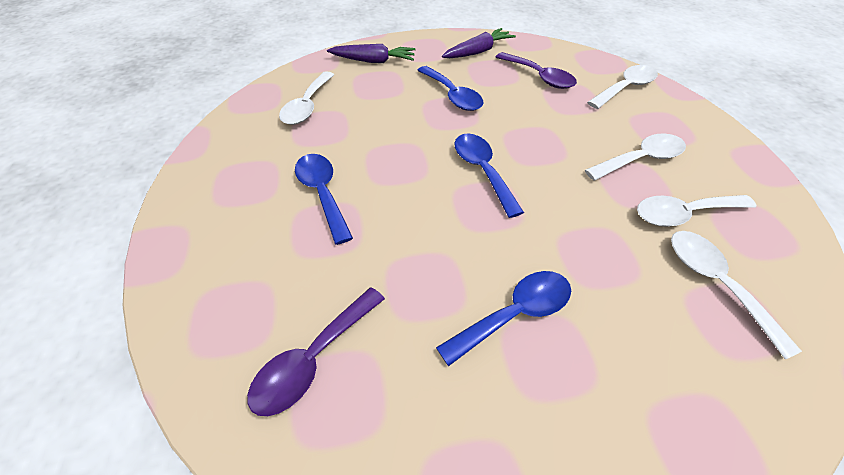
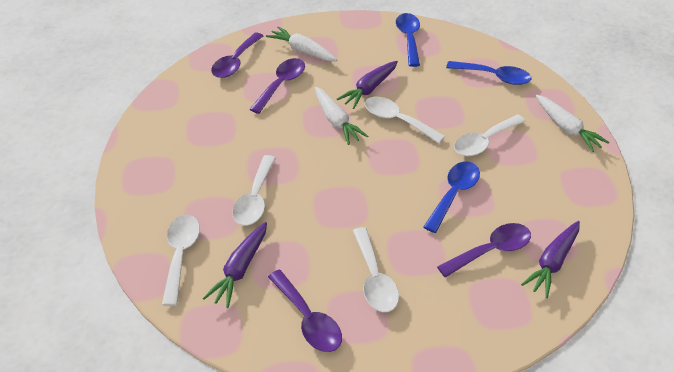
blue spoon: [295,154,353,245] [417,66,484,111] [436,271,571,366] [454,133,524,218] = 4 -> [396,13,420,67] [424,161,480,233] [446,61,531,85] = 3
purple carrot: [327,44,416,63] [442,28,516,58] = 2 -> [203,222,267,308] [337,61,398,109] [521,221,580,298] = 3
purple spoon: [247,287,385,416] [496,52,577,89] = 2 -> [211,33,263,78] [249,58,305,114] [268,270,342,352] [437,223,531,278] = 4
white carrot: none = 0 -> [266,26,338,61] [315,87,368,145] [536,95,609,152] = 3

